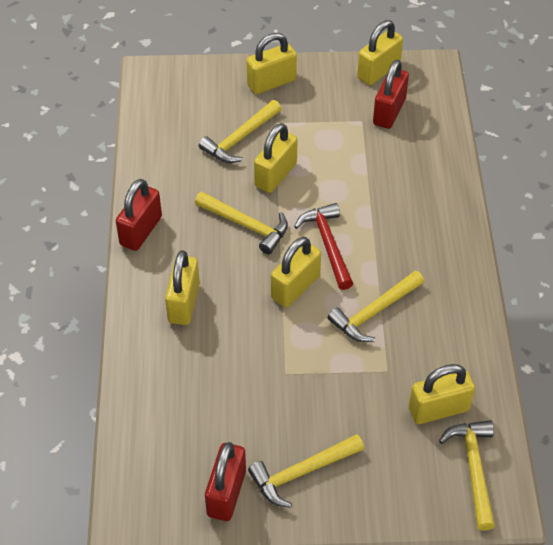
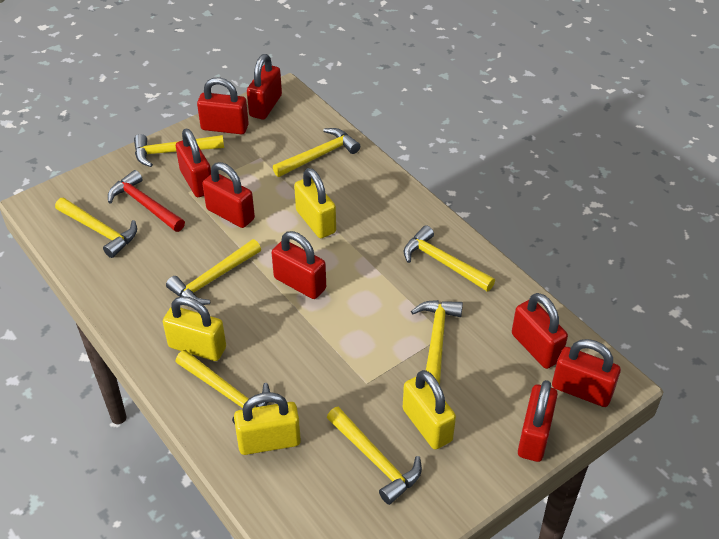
red padlock: [116,179,162,251] [205,442,246,521] [373,59,409,129] = 3 -> [176,129,211,197] [197,77,249,134] [202,162,255,228] [247,54,282,119] [272,231,326,299] [512,293,568,369] [518,380,558,462] [552,339,621,407] = 8
yellow hammer: [195,192,288,254] [199,100,281,163] [248,434,364,508] [328,271,424,342] [439,420,495,531] = 5 -> [55,198,137,258] [134,134,224,167] [166,239,261,305] [176,350,270,424] [273,128,360,177] [327,407,422,505] [404,225,495,291] [411,300,463,385] = 8
yellow padlock: [165,250,200,325] [246,33,297,94] [254,123,298,193] [271,237,321,307] [357,20,403,85] [409,364,475,424] = 6 -> [163,296,226,361] [234,392,301,455] [294,168,336,238] [403,370,456,450] = 4

